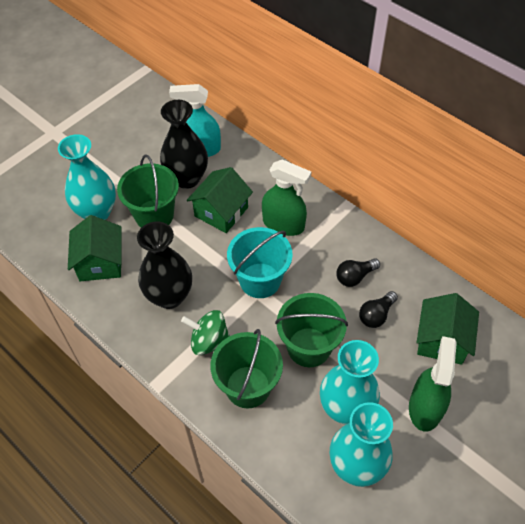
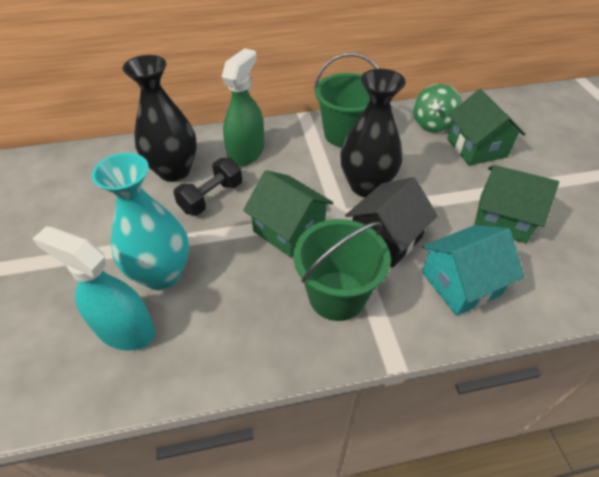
black dumbbell: none = 0 -> [173,158,242,215] = 1
black house: none = 0 -> [345,177,438,268] = 1
black light bulb: [336,258,380,287] [359,291,398,328] = 2 -> none = 0
green bucket: [117,155,179,228] [210,329,283,408] [275,293,348,367] = 3 -> [294,219,391,321] [314,53,379,147] = 2
green spray bottle: [262,160,311,236] [409,336,457,432] = 2 -> [222,48,264,167] = 1
turquoise bucket: [227,227,293,298] = 1 -> none = 0
turquoise house: none = 0 -> [422,225,525,316] = 1
turquoise vase: [58,134,116,220] [320,340,380,424] [330,402,393,487] = 3 -> [92,153,189,290] = 1

